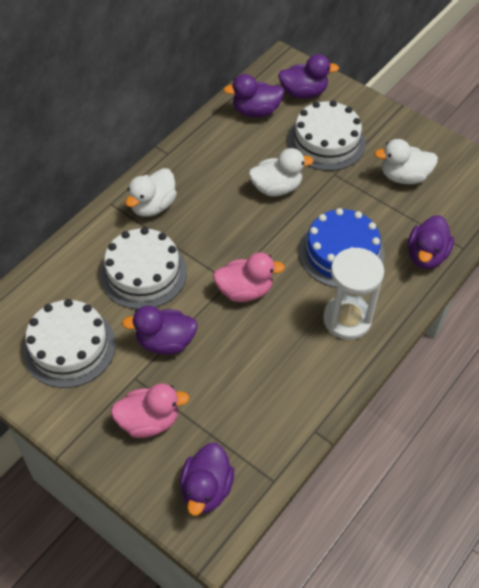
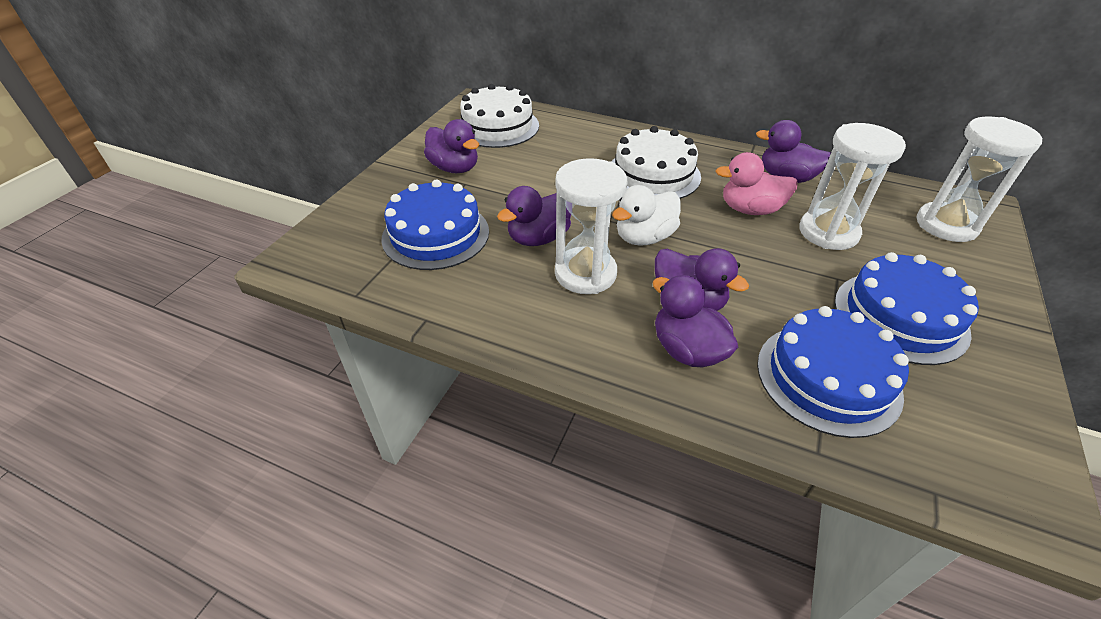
blue cake: [299,208,385,288] = 1 -> [381,179,489,270] [757,306,909,438] [835,252,979,365] = 3
pink duck: [111,384,190,438] [213,252,285,302] = 2 -> [715,152,798,215] = 1
white cake: [22,299,116,388] [100,227,187,309] [288,100,366,171] = 3 -> [460,84,539,148] [611,126,701,199] = 2
white duck: [125,168,177,217] [249,148,313,197] [374,139,438,184] = 3 -> [612,185,681,245] = 1
white hourglass: [323,247,384,340] = 1 -> [555,158,627,294] [799,123,906,250] [917,116,1042,242] = 3

